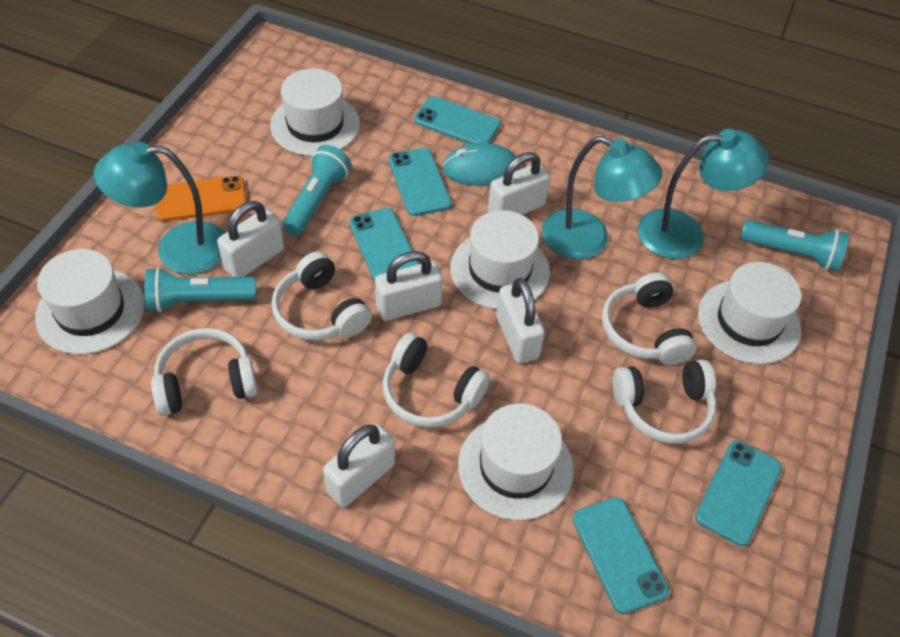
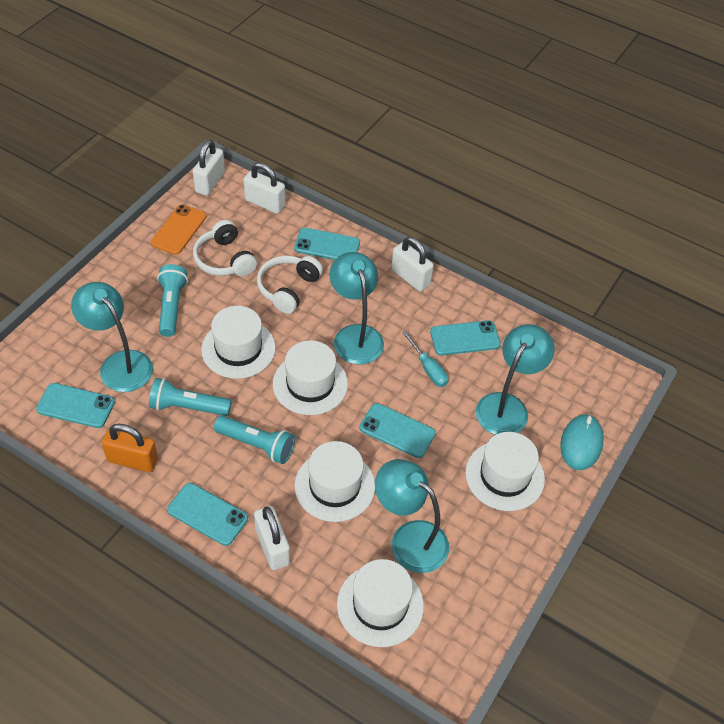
orange padlock: none = 0 -> [102,424,158,472] = 1
turquoise lamp: [94,142,225,274] [542,136,662,260] [638,129,769,259] = 3 -> [71,282,153,392] [329,252,384,365] [375,459,449,573] [476,324,555,435] = 4
turquoise screwdriver: none = 0 -> [402,331,448,387] = 1
white headphones: [151,328,258,416] [272,251,372,341] [382,332,490,428] [602,272,696,365] [613,359,717,444] = 5 -> [193,220,257,276] [257,256,323,314] = 2
white padlock: [217,201,284,277] [323,424,395,507] [375,251,443,321] [488,152,550,215] [496,278,545,363] = 5 -> [193,140,225,196] [244,163,285,214] [254,506,290,570] [391,237,434,292] = 4

